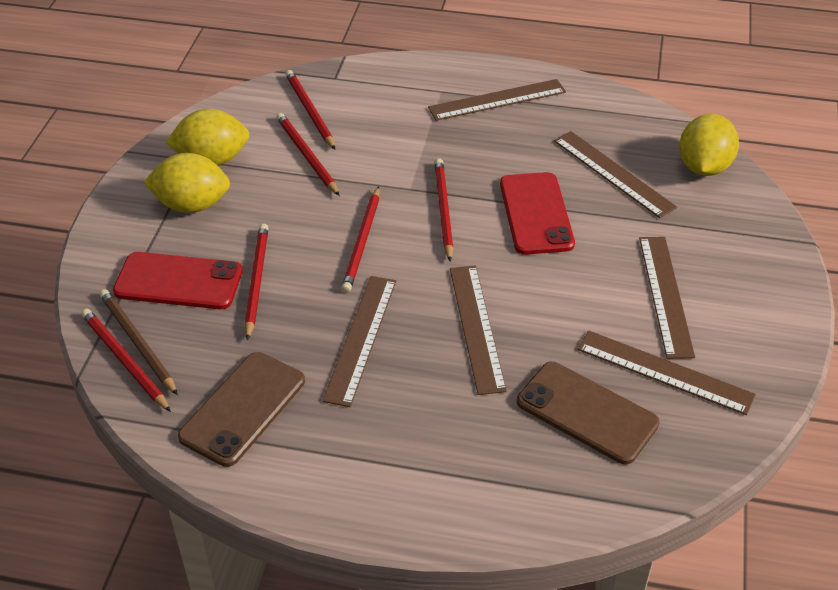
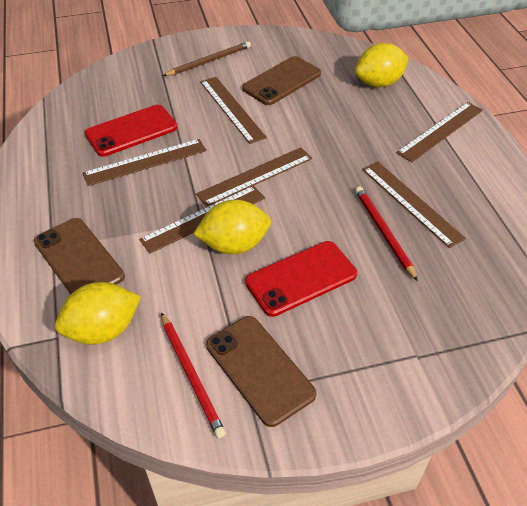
brown phone: [178,352,305,467] [517,362,660,464] = 2 -> [34,218,125,294] [206,316,316,427] [242,56,321,105] = 3
red pencil: [81,309,171,412] [244,224,269,340] [276,113,340,196] [285,70,335,149] [341,186,379,293] [434,158,453,261] = 6 -> [161,312,226,438] [355,187,418,281] = 2

